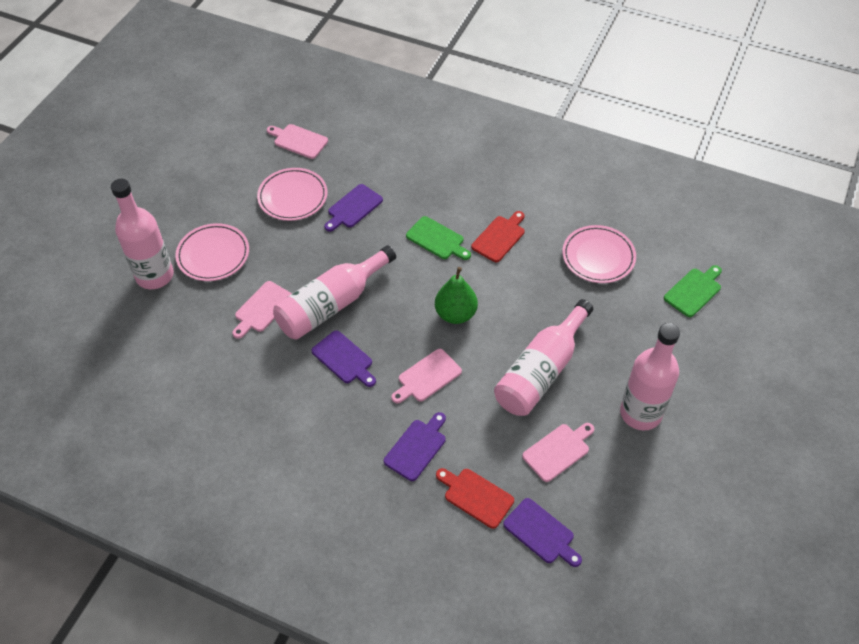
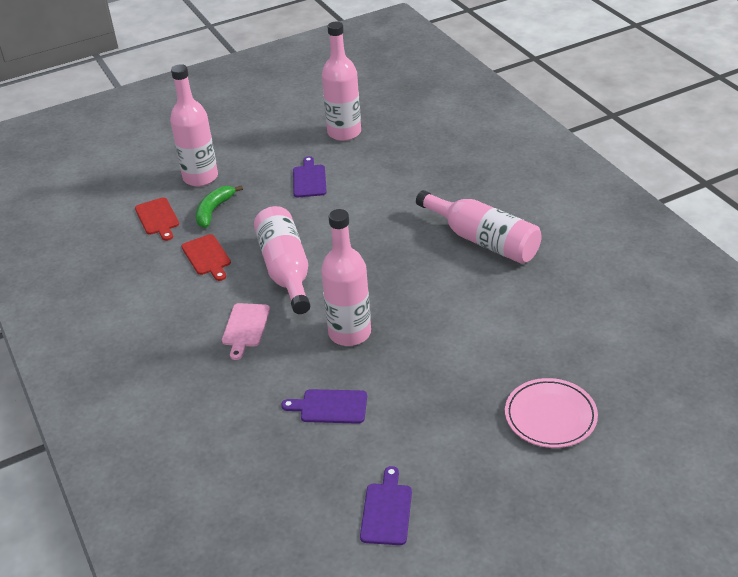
green banana: none = 0 -> [196,185,243,228] = 1
green cutting board: [406,216,471,260] [664,265,722,317] = 2 -> none = 0
green pear: [435,267,478,324] = 1 -> none = 0
pink bottle: [111,179,174,289] [273,245,396,340] [494,299,593,416] [620,323,680,431] = 4 -> [170,64,218,186] [254,206,310,314] [321,209,371,346] [322,21,361,141] [416,190,542,264] = 5
pink cutting board: [232,281,292,339] [267,124,328,159] [391,349,462,403] [522,423,594,482] = 4 -> [222,303,270,360] = 1
pink plate: [175,223,249,281] [257,168,328,221] [562,225,636,283] = 3 -> [505,378,598,448] = 1
purple cutting board: [311,330,376,387] [324,184,383,232] [384,412,446,481] [503,498,582,567] = 4 -> [281,389,367,424] [293,156,327,197] [360,466,412,545] = 3

